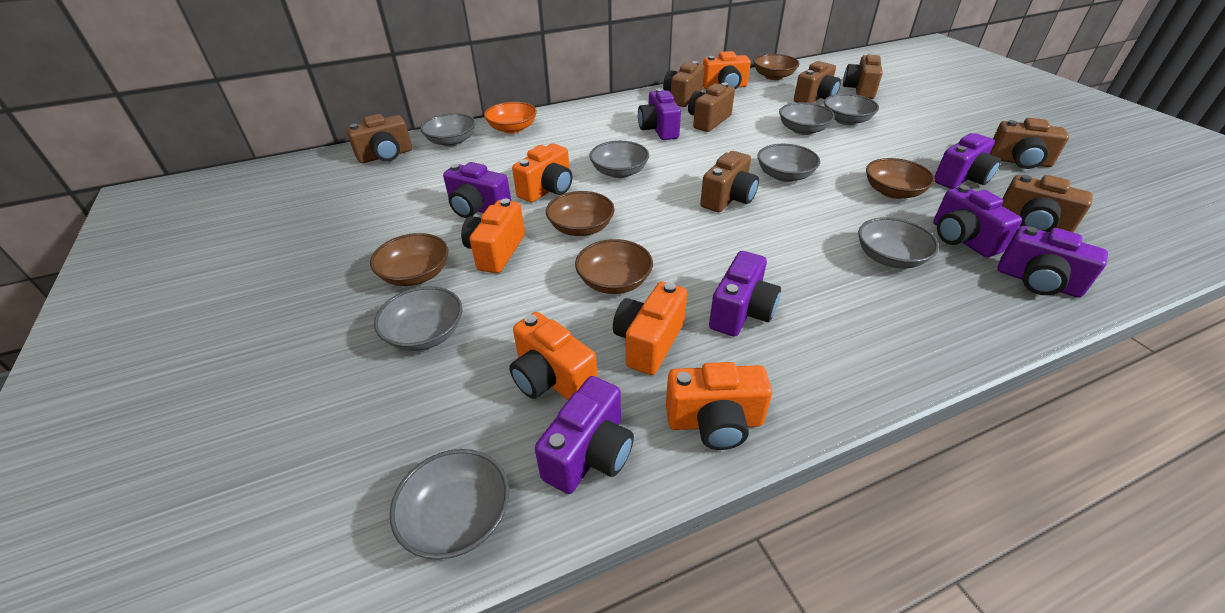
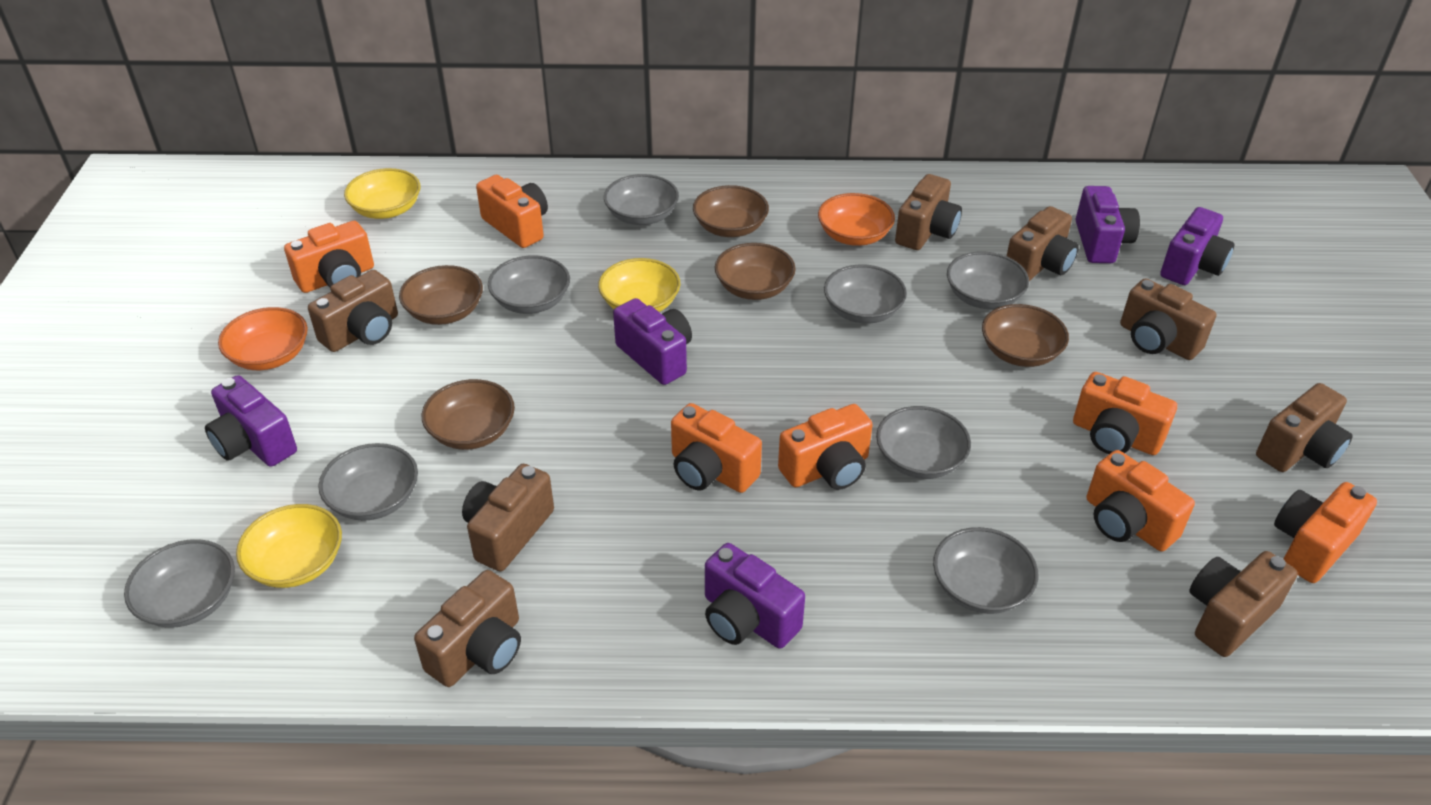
orange bowl: [484,102,537,134] = 1 -> [218,307,308,370] [818,193,895,246] = 2
orange camera: [461,198,525,273] [509,312,597,400] [512,143,572,203] [613,282,687,375] [666,362,772,450] [703,51,751,89] = 6 -> [284,221,374,293] [476,175,548,248] [671,403,762,493] [778,404,873,490] [1073,372,1177,455] [1087,450,1195,551] [1274,482,1377,583] = 7
purple camera: [443,162,511,218] [535,376,634,494] [638,88,681,140] [709,251,781,337] [933,185,1022,257] [934,133,1001,189] [998,226,1108,298] = 7 -> [205,375,297,467] [613,298,692,385] [705,543,805,649] [1076,186,1140,263] [1160,207,1235,285] = 5
yellow bowl: none = 0 -> [236,504,342,588] [344,168,421,219] [598,258,680,312] = 3

